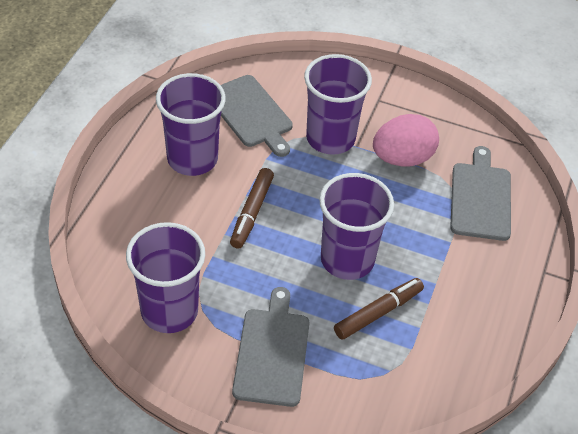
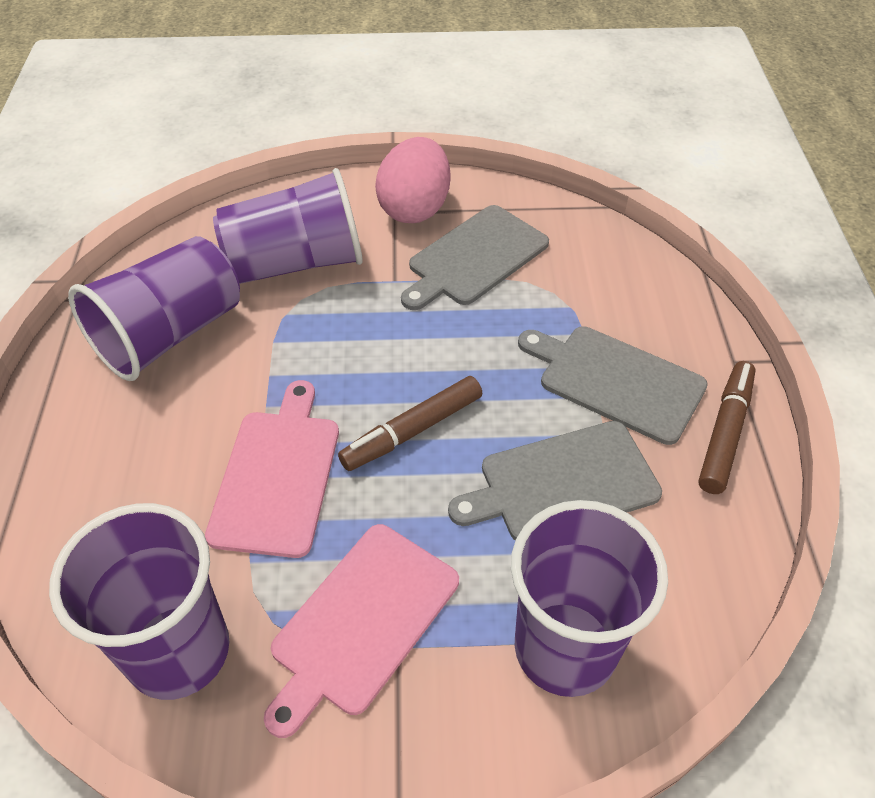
pink cutting board: none = 0 -> [205,380,339,558] [264,524,459,738] = 2

